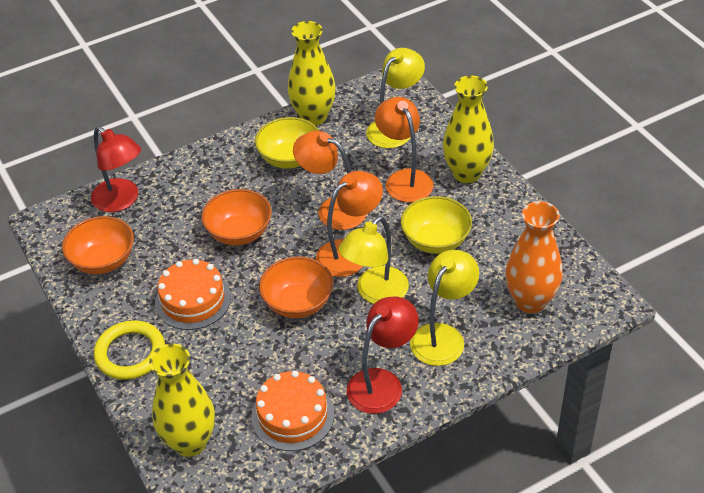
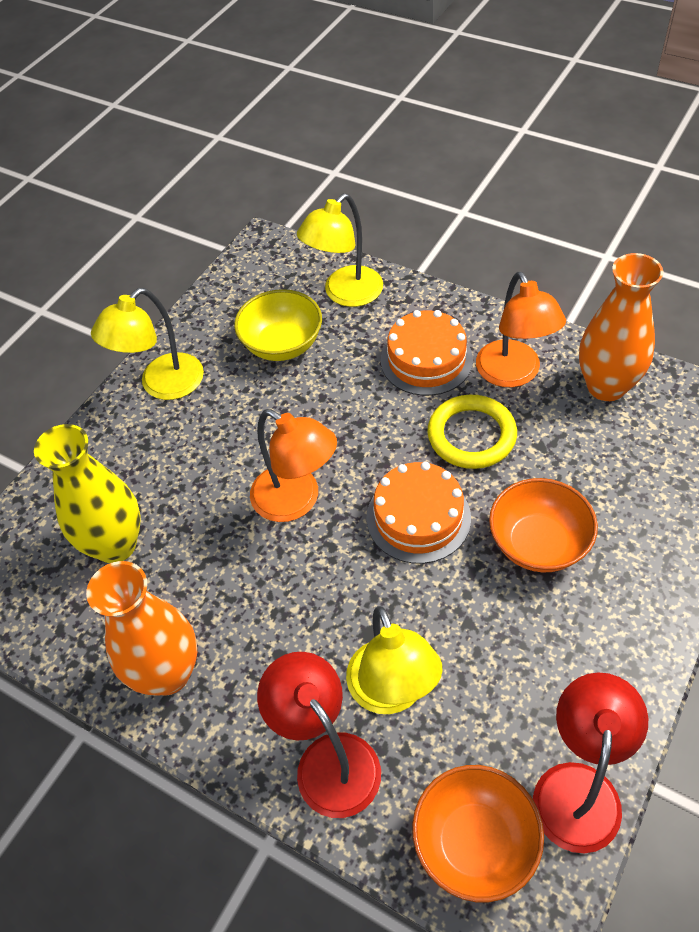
orange bowl: [62,216,134,274] [202,189,272,246] [259,257,333,318] = 3 -> [412,765,544,902] [489,478,598,572] = 2
orange lamp: [293,131,367,230] [316,171,383,277] [375,97,433,202] = 3 -> [250,409,337,522] [476,272,566,387] = 2
orange vase: [505,201,563,313] = 1 -> [86,561,197,696] [579,253,663,401] = 2
yellow bowl: [255,117,319,169] [401,196,472,254] = 2 -> [234,289,322,361] = 1
yellow vase: [149,344,215,457] [288,21,336,126] [443,75,494,183] = 3 -> [34,424,141,563] = 1

